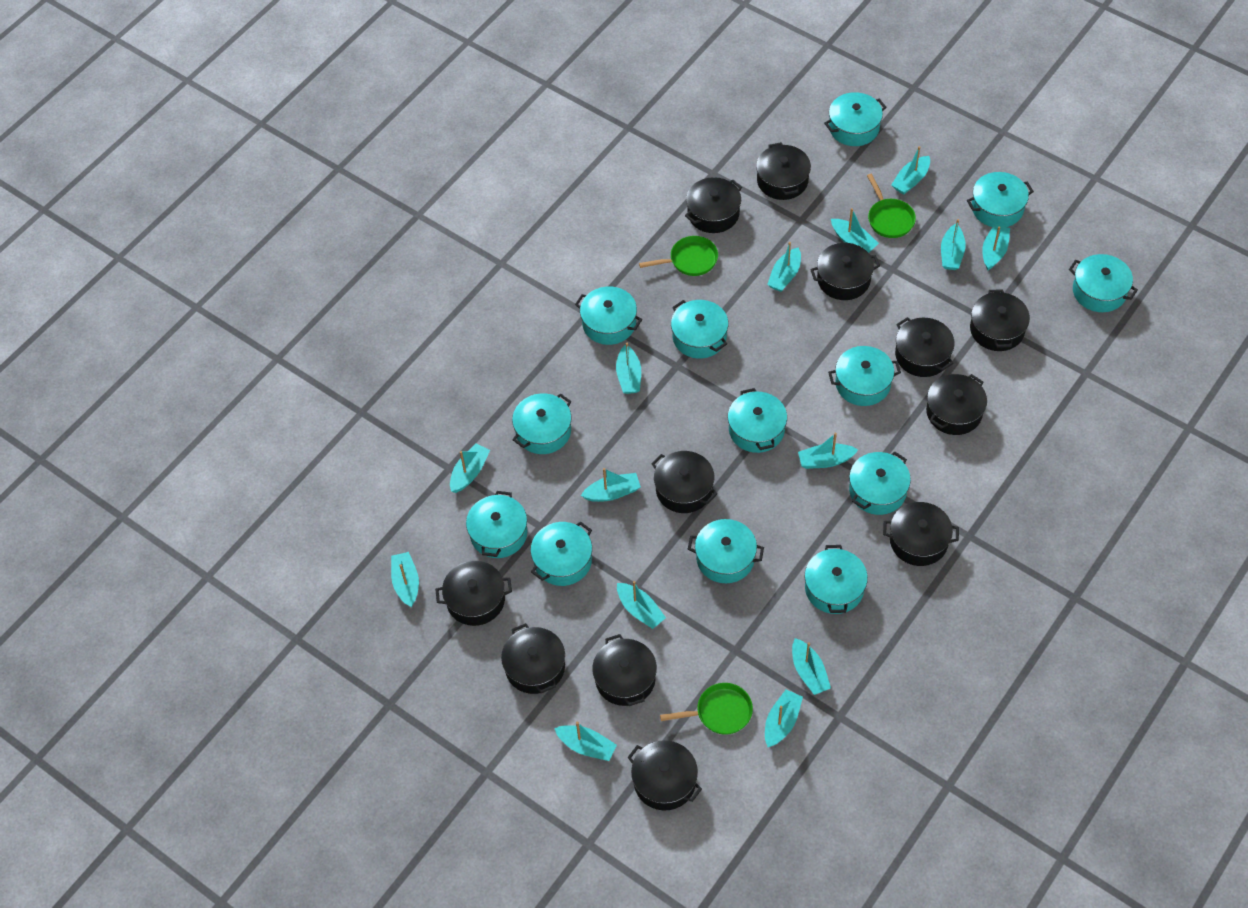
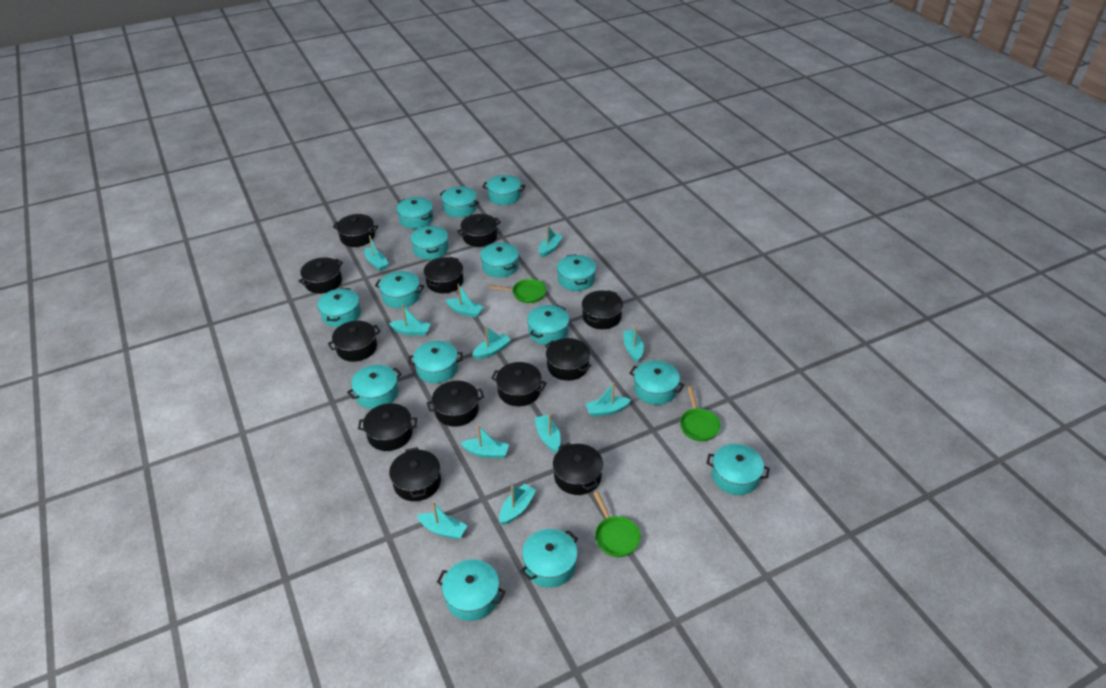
turquoise boat: [391,552,419,607] [450,443,490,493] [554,721,617,761] [581,468,641,502] [616,343,641,394] [617,581,666,629] [765,690,803,747] [767,242,801,292] [792,638,831,695] [798,433,858,469] [831,208,879,253] [891,146,930,195] [941,219,966,270] [982,224,1010,270] = 14 -> [365,235,389,271] [389,304,430,336] [417,501,467,539] [446,284,484,318] [461,425,509,458] [472,326,511,359] [499,484,536,525] [534,414,561,453] [538,225,563,258] [586,382,631,417] [623,326,644,363] = 11
turquoise pot: [466,491,528,558] [512,393,572,454] [530,521,592,586] [575,286,642,345] [671,300,728,358] [688,519,764,583] [728,388,787,453] [805,545,868,614] [824,92,887,146] [828,346,901,406] [849,452,911,515] [967,172,1034,227] [1069,254,1138,312] = 13 -> [317,288,361,327] [347,365,402,409] [375,271,424,308] [397,197,433,229] [408,341,463,383] [410,225,448,260] [437,559,506,621] [440,186,479,218] [480,242,519,278] [483,175,525,205] [521,529,578,588] [527,305,569,345] [557,254,596,291] [630,361,684,405] [706,444,770,495] = 15

